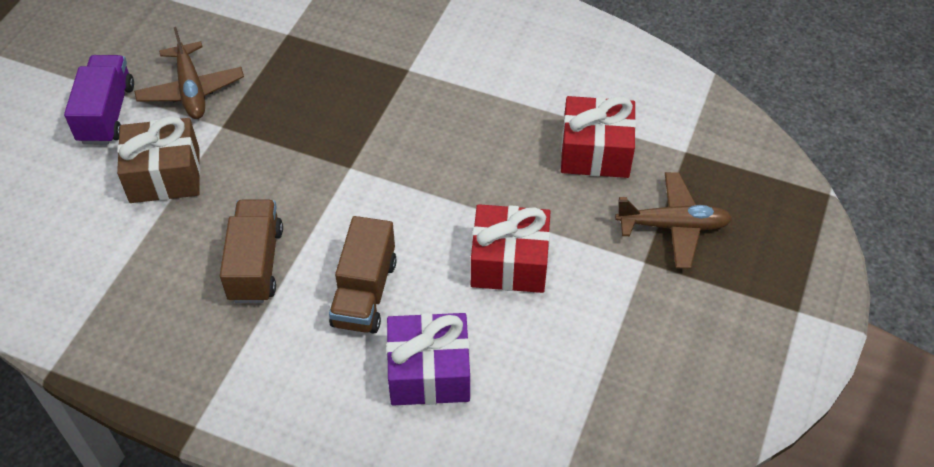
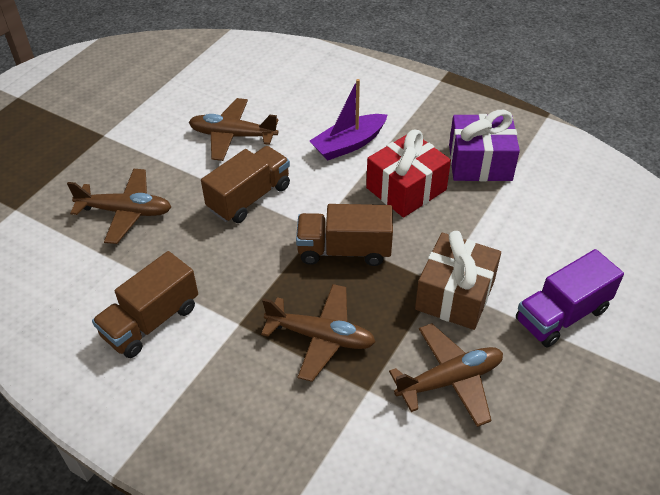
brown plane: [134,27,244,119] [615,172,732,269] = 2 -> [67,169,171,244] [189,98,278,161] [261,284,376,382] [389,323,503,427] = 4
brown truck: [220,200,283,303] [329,216,397,334] = 2 -> [92,251,198,358] [201,146,290,223] [296,204,393,266] = 3
purple boat: none = 0 -> [310,79,387,160] = 1
red gift: [471,204,550,293] [561,96,636,178] = 2 -> [366,130,451,218] = 1

